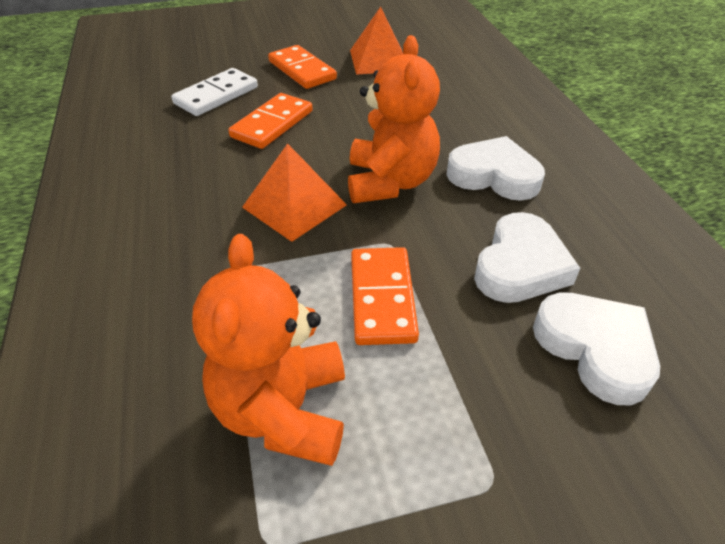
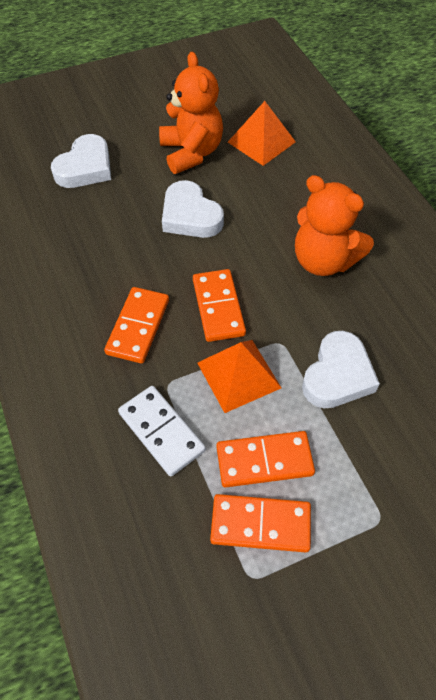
orange domino: [228,93,313,149] [268,45,337,89] [351,247,419,345] = 3 -> [104,287,169,364] [193,269,246,342] [210,494,311,552] [216,431,315,487] = 4

